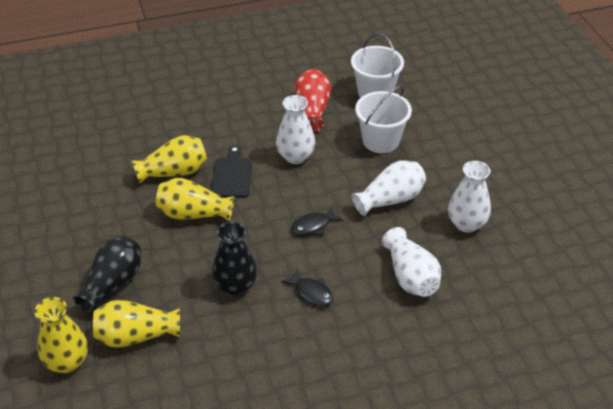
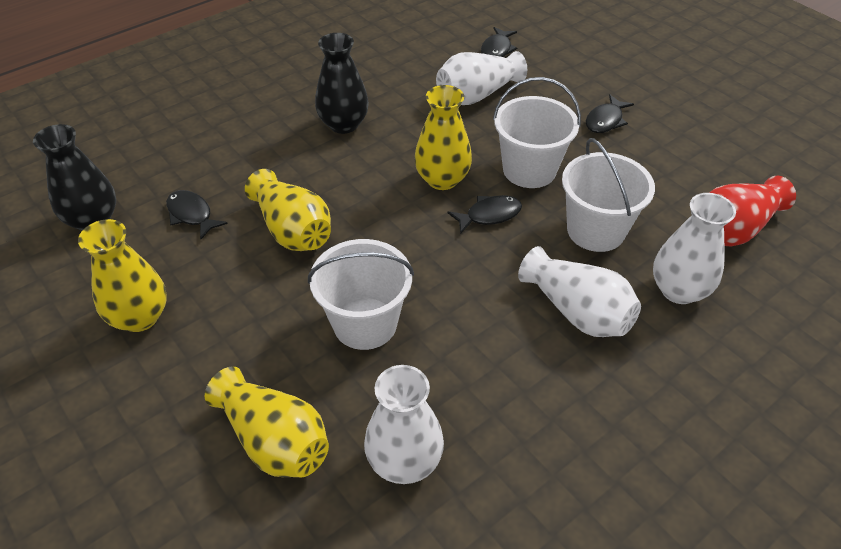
black cutting board: [211,146,252,198] = 1 -> none = 0
black fish: [281,269,333,307] [291,206,343,236] = 2 -> [166,190,228,239] [448,195,522,234] [481,27,517,57] [586,94,634,133] = 4
white bucket: [351,33,404,98] [355,86,412,153] = 2 -> [308,239,414,350] [493,77,581,188] [562,138,655,252] = 3

